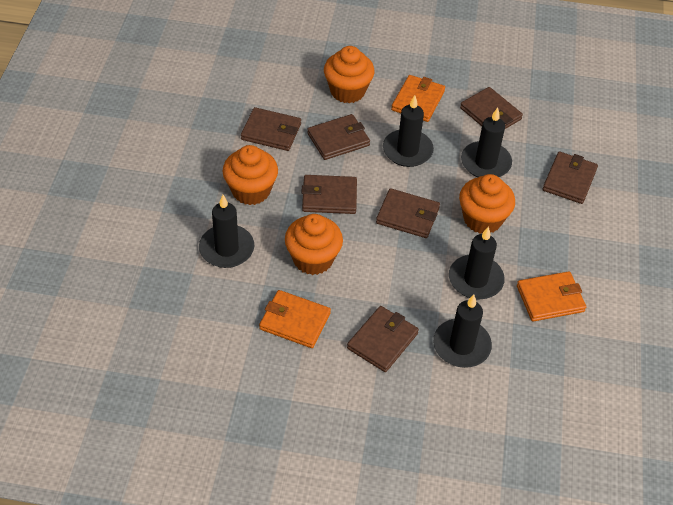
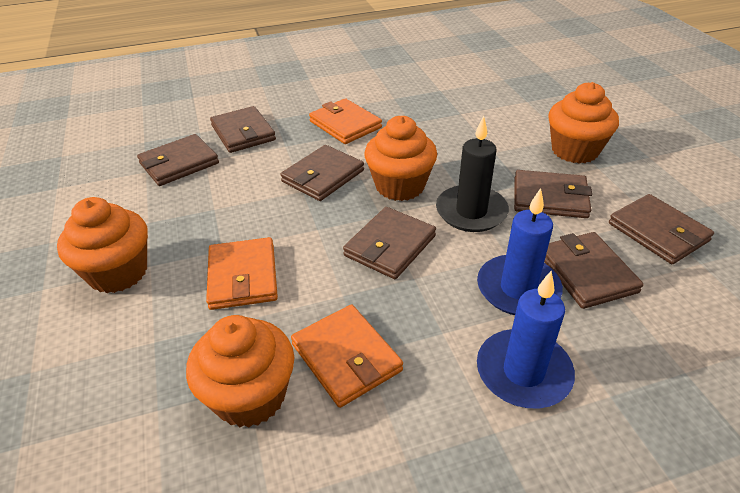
black candle: [199,195,254,268] [383,95,434,167] [433,295,492,368] [449,226,505,300] [461,108,512,177] = 5 -> [436,116,509,232] = 1
blue candle: none = 0 -> [477,188,563,315] [477,271,575,408] = 2

